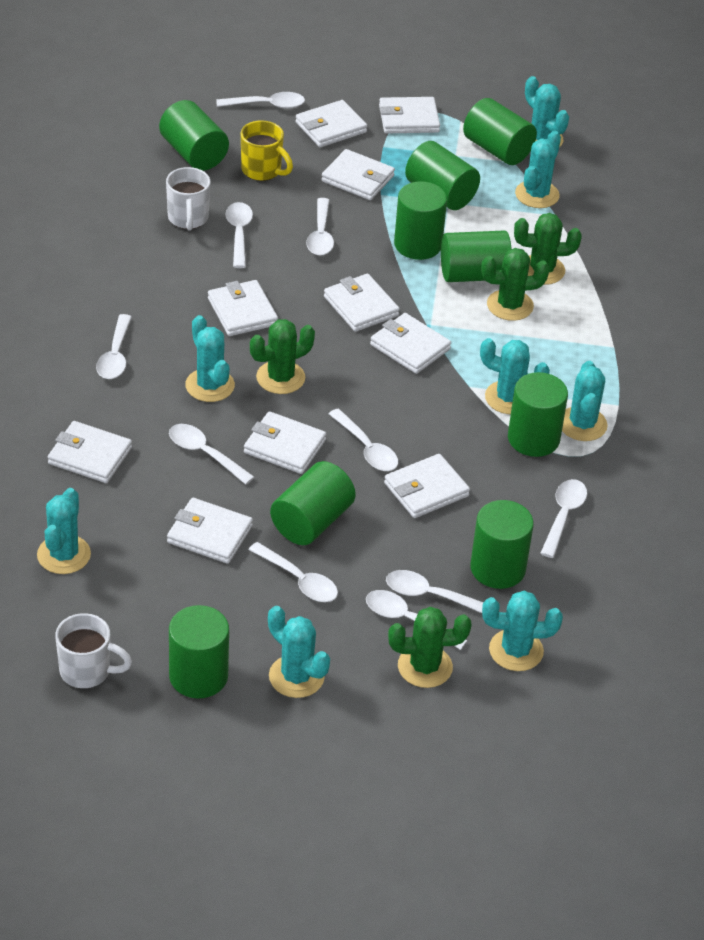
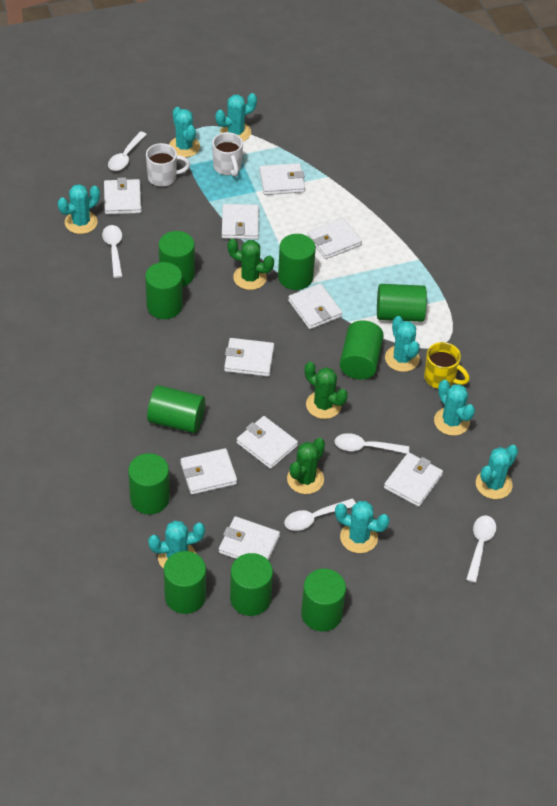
green cactus: [250,319,315,394] [388,607,471,688] [481,248,549,321] [514,213,582,285] = 4 -> [227,239,274,290] [287,438,325,494] [305,362,348,419] = 3
green cylinder: [159,100,229,171] [169,605,229,698] [270,461,356,545] [394,181,447,260] [405,141,480,210] [441,231,512,282] [463,98,537,165] [471,500,534,589] [508,372,568,457] = 9 -> [128,453,170,514] [145,262,183,319] [147,385,205,433] [158,231,195,287] [164,551,206,614] [230,553,273,616] [278,234,316,290] [301,569,346,632] [340,320,384,379] [377,284,427,322] = 10
white spoon: [96,314,132,379] [169,424,254,484] [216,92,305,109] [225,202,253,268] [248,542,338,602] [306,198,334,256] [329,409,398,471] [366,590,468,650] [386,570,483,613] [540,479,587,558] = 10 -> [102,225,123,278] [108,131,147,171] [284,498,356,531] [335,433,409,454] [466,515,496,583] = 5

